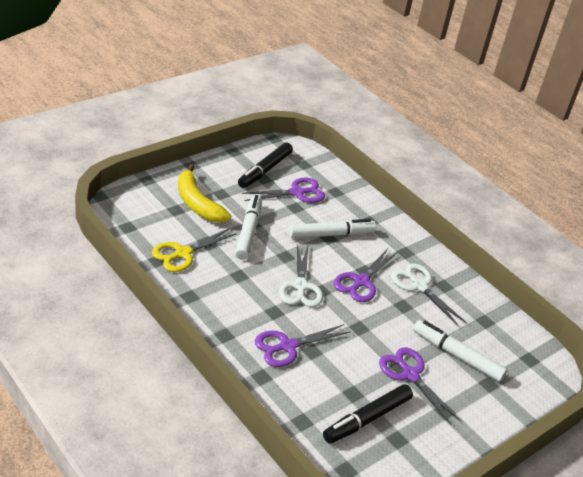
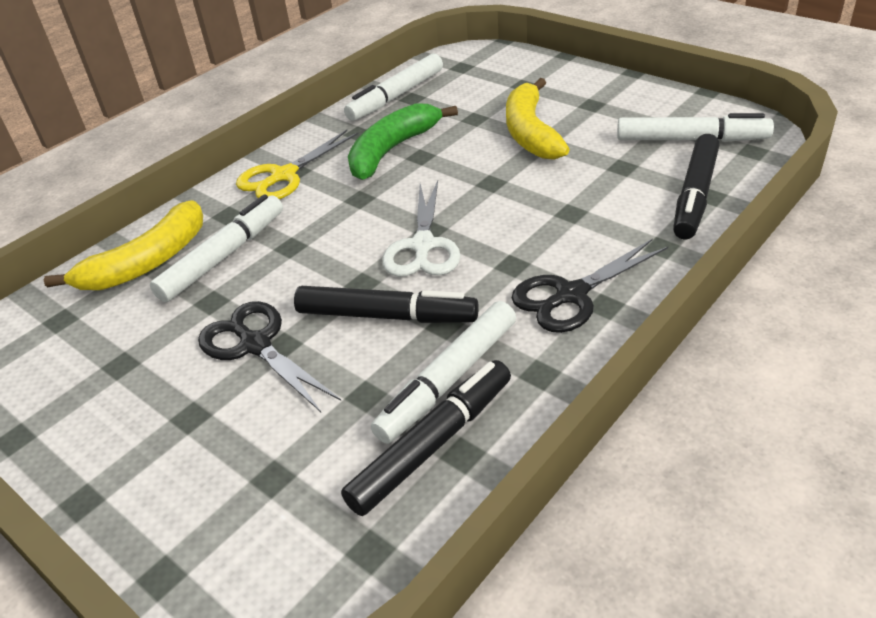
black marker: [238,142,293,188] [323,384,413,444] = 2 -> [294,286,479,323] [341,360,511,516] [673,134,719,239] = 3
black scissors: none = 0 -> [198,301,341,412] [512,239,668,333] = 2
green banana: none = 0 -> [348,103,458,180] = 1
purple scissors: [242,178,325,203] [255,324,350,367] [334,249,398,302] [379,347,461,425] = 4 -> none = 0
white marker: [235,195,262,260] [288,219,376,238] [413,320,507,382] = 3 -> [150,194,283,302] [344,54,443,121] [371,301,516,444] [617,113,774,142] = 4
white scissors: [279,244,323,307] [391,263,467,327] = 2 -> [382,180,460,277] = 1
yellow banana: [178,164,231,223] = 1 -> [44,200,203,290] [506,78,570,160] = 2

